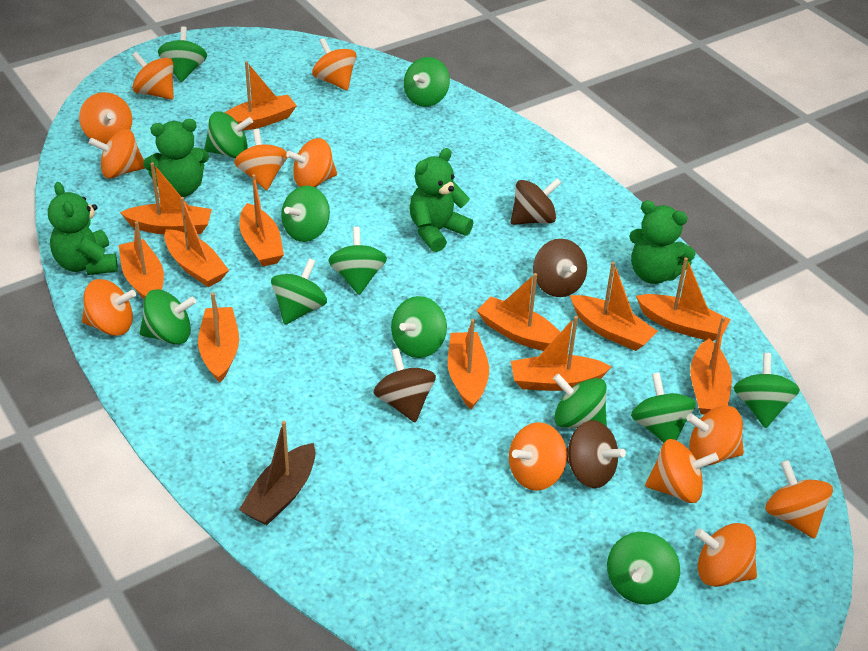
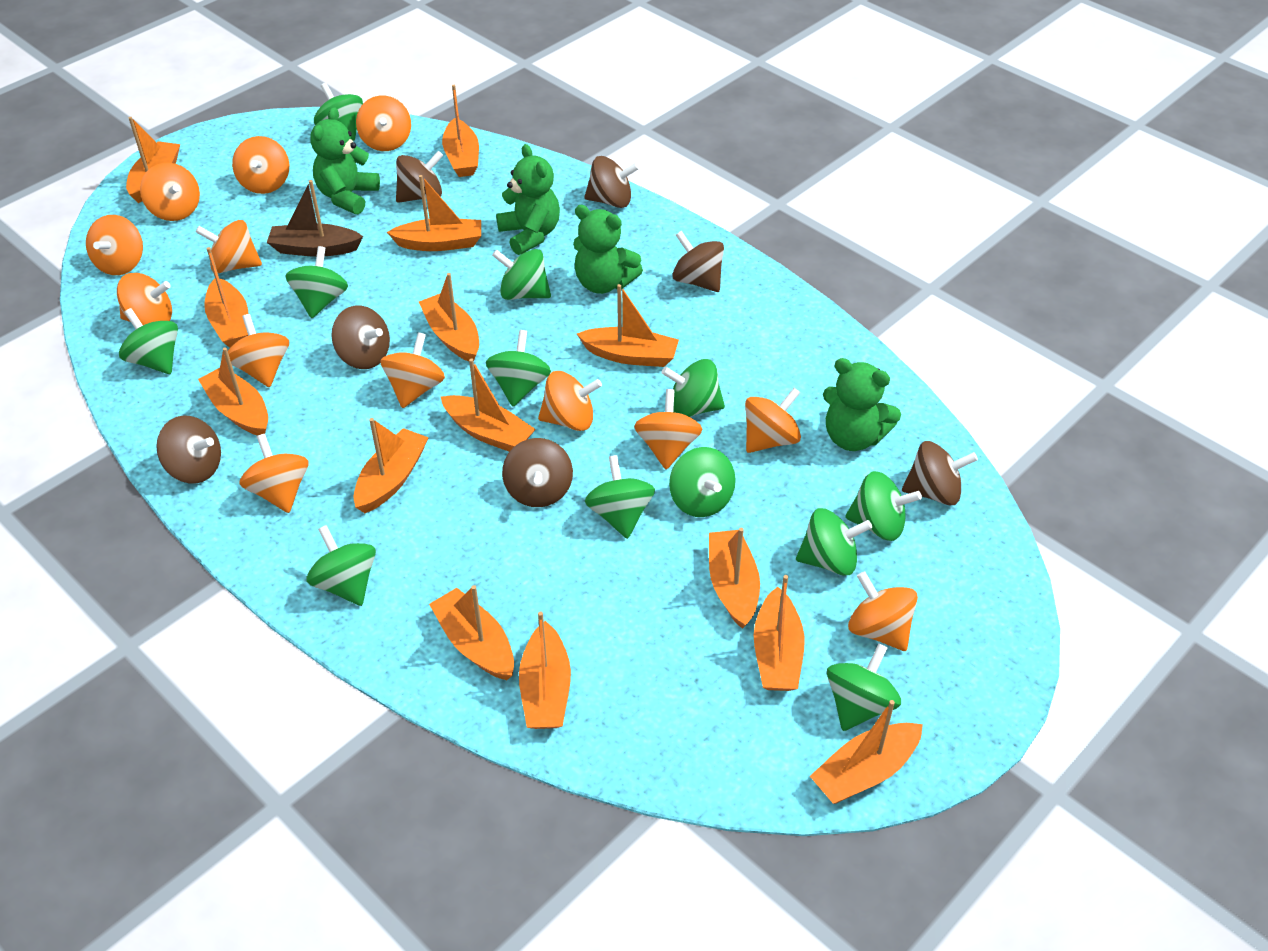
brown spinning top: [373,348,436,422] [511,178,561,225] [533,239,587,297] [567,420,626,488] = 4 -> [156,415,221,484] [331,305,390,369] [396,151,443,203] [502,438,573,507] [584,156,639,208] [672,231,724,292] [902,441,978,505] = 7
orange boat: [119,221,164,299] [120,162,212,235] [164,197,229,287] [198,293,239,383] [224,61,297,130] [240,174,284,266] [448,319,489,410] [476,273,560,351] [511,316,611,391] [570,262,658,351] [636,257,731,341] [690,316,732,415] = 12 -> [126,117,180,203] [198,347,268,436] [204,247,248,348] [353,418,429,513] [387,175,481,251] [419,273,479,361] [429,585,514,680] [441,358,536,452] [442,85,479,177] [519,611,571,729] [577,284,679,367] [709,528,760,629] [754,575,805,691] [810,700,923,804] = 14
orange spinning top: [79,92,132,144] [82,279,136,336] [89,129,145,179] [132,51,174,100] [234,129,287,190] [286,138,337,187] [312,38,356,91] [509,422,567,491] [645,439,719,503] [686,406,744,465] [695,523,757,587] [765,460,833,539] = 12 -> [86,215,143,275] [117,273,172,325] [140,163,200,221] [196,220,262,273] [228,314,289,387] [232,136,289,194] [239,434,308,513] [356,95,411,151] [380,332,445,408] [538,371,602,431] [634,389,703,470] [745,388,801,453] [848,571,918,651] = 13

